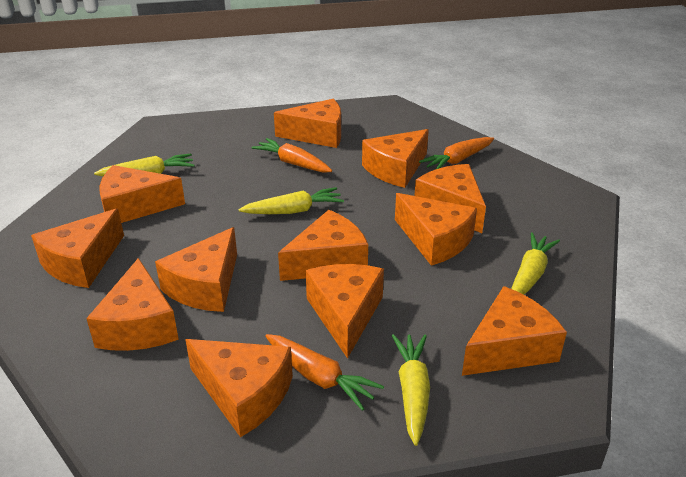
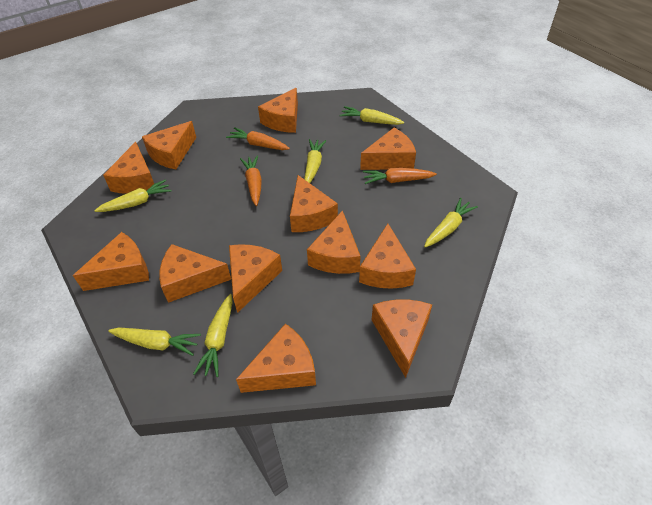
yellow carrot: [94,154,195,176] [238,187,344,214] [392,334,430,446] [511,232,560,295] = 4 -> [94,179,172,212] [108,327,201,356] [193,294,233,377] [304,139,326,183] [340,106,404,125] [424,198,478,247] = 6

